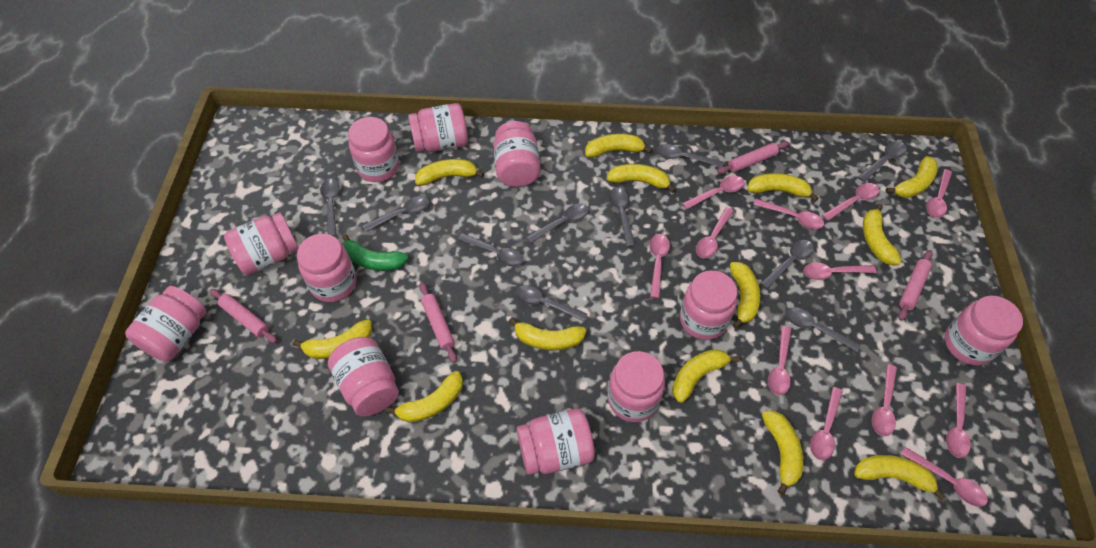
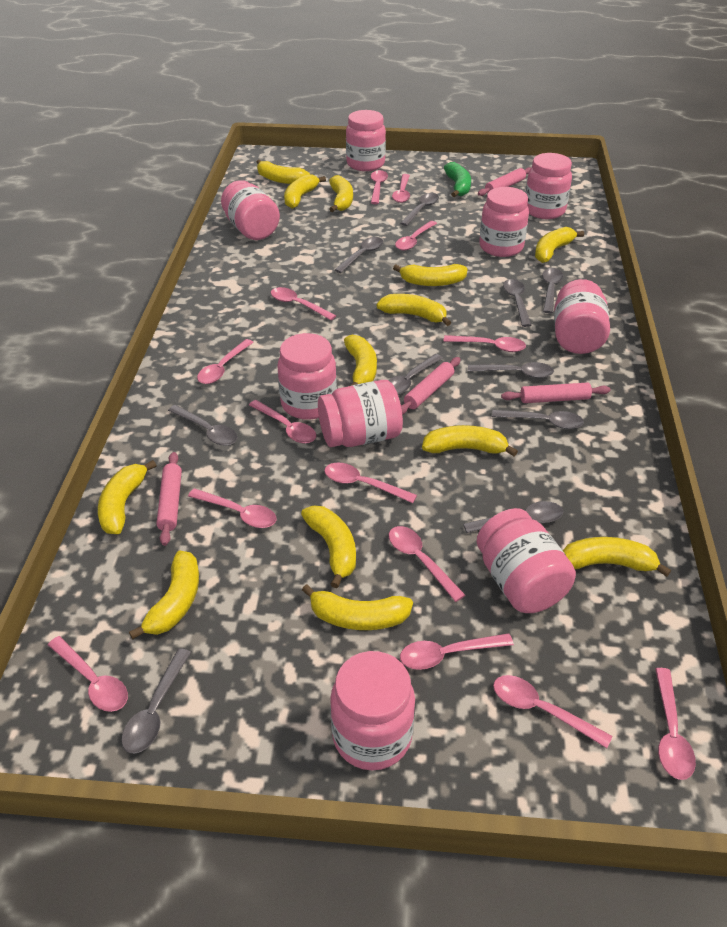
pink jar: [125,286,207,362] [224,212,299,275] [297,234,357,302] [328,337,399,417] [348,117,399,182] [408,103,468,152] [494,121,541,187] [517,408,595,475] [608,351,665,422] [680,270,737,340] [945,296,1023,366] = 11 -> [221,180,280,240] [277,333,337,420] [318,380,403,447] [330,651,415,770] [346,110,386,171] [477,508,576,613] [479,187,529,257] [525,153,572,219] [554,279,610,354] = 9
pink spoon: [650,234,670,298] [682,176,745,209] [696,207,734,258] [753,199,824,229] [768,326,791,395] [803,263,876,280] [810,387,843,460] [822,183,879,221] [872,364,897,436] [900,447,988,507] [926,169,952,218] [946,383,971,458] = 12 -> [48,636,128,712] [188,488,277,528] [197,339,254,384] [249,400,316,444] [271,287,336,320] [324,463,417,503] [371,170,388,204] [389,526,465,602] [392,174,410,203] [395,221,437,250] [400,633,514,670] [443,335,526,352] [493,675,612,748] [655,668,696,780] = 14

